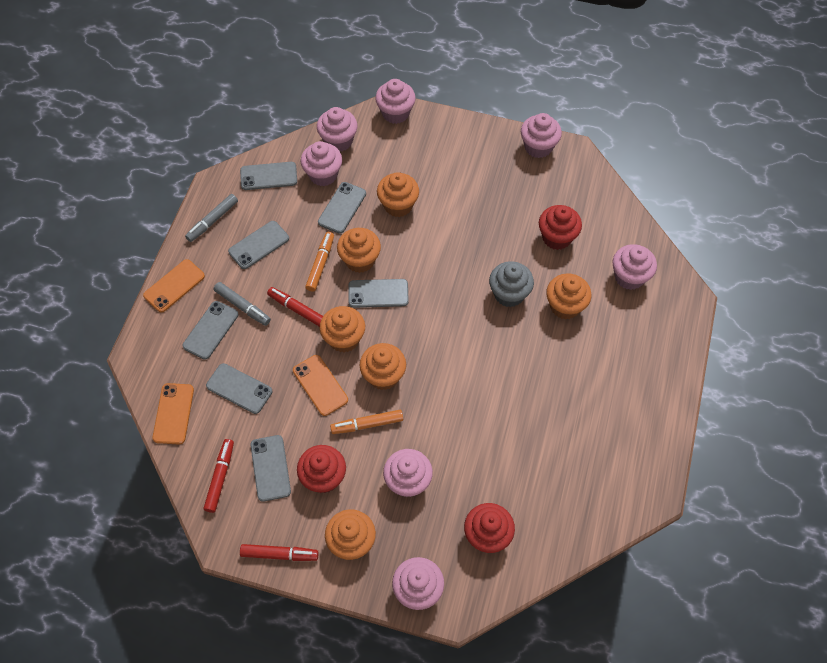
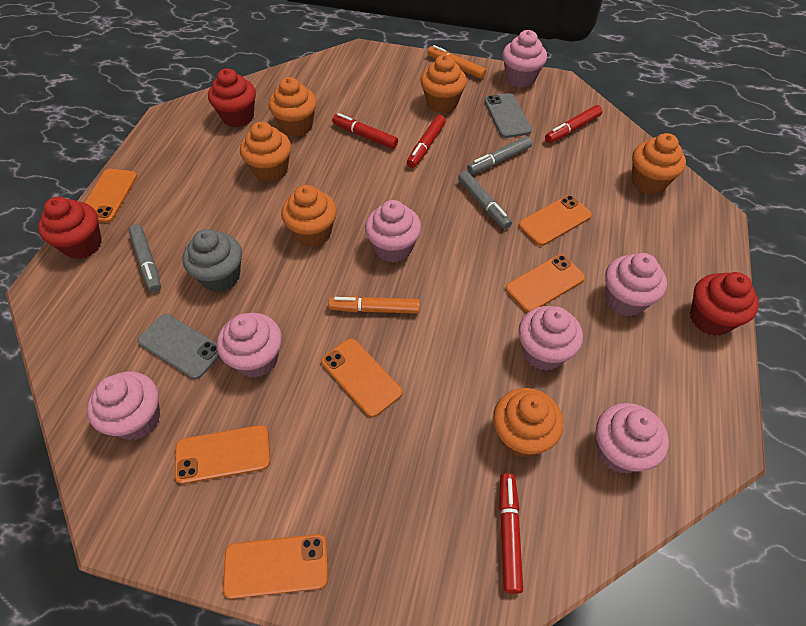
grey marker: [185,194,238,242] [214,282,271,326] = 2 -> [128,224,161,292] [458,171,512,229] [467,136,532,174] = 3
grey phone: [183,301,239,360] [206,363,272,414] [228,221,289,269] [240,162,297,190] [250,435,291,502] [318,182,366,234] [348,279,409,308] = 7 -> [137,314,220,379] [485,93,532,138] = 2
orange phone: [143,259,205,313] [152,383,194,444] [293,355,348,416] = 3 -> [85,169,137,223] [175,425,270,484] [223,534,328,599] [321,338,403,417] [506,255,585,312] [519,195,592,246] = 6
red marker: [204,439,234,513] [240,544,319,561] [267,287,323,327] = 3 -> [332,113,398,149] [407,115,446,168] [499,473,523,594] [545,105,602,143] = 4

